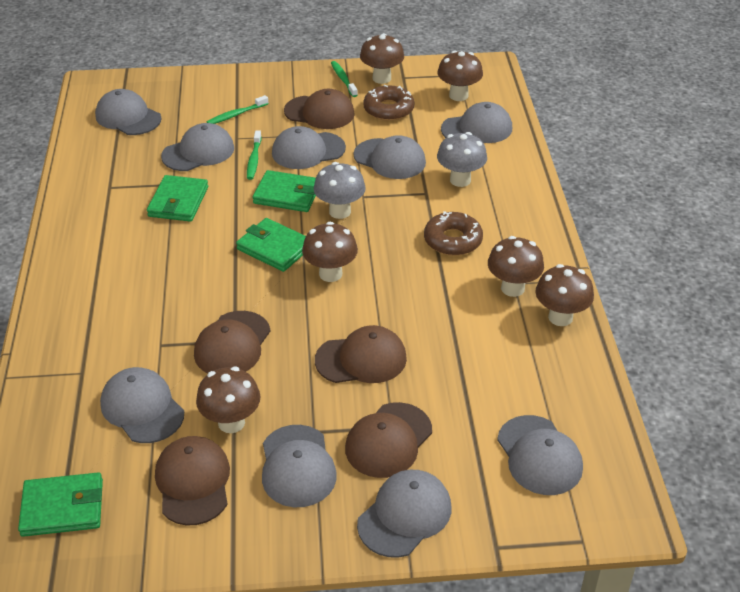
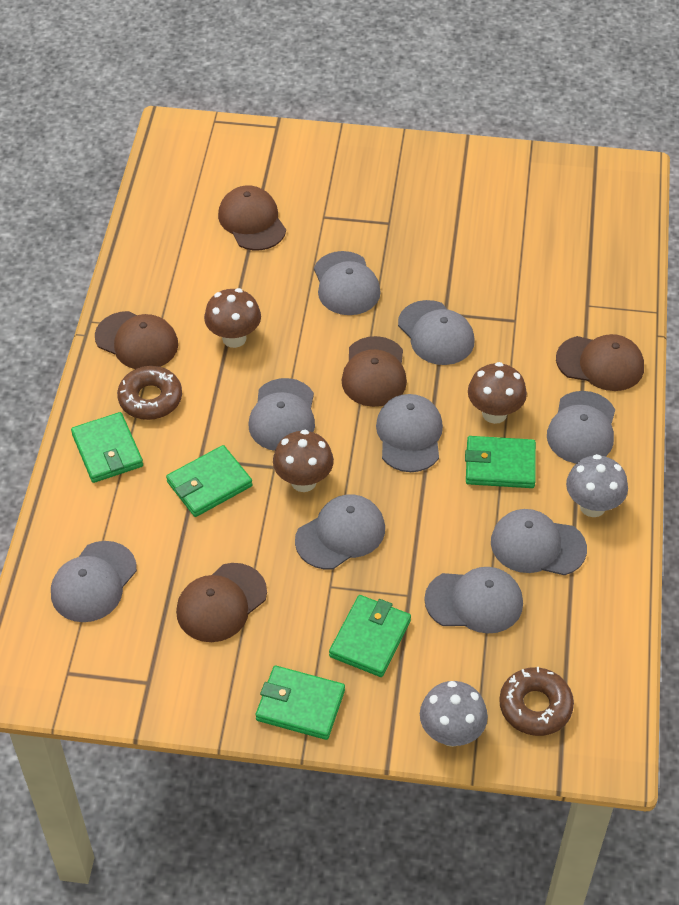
brown mushroom: [196,367,260,433] [302,222,358,282] [360,33,404,84] [438,51,483,101] [488,236,544,297] [535,264,594,326] = 6 -> [204,288,261,348] [273,430,334,492] [468,362,527,424] = 3
green toothbrush: [206,95,269,124] [247,130,262,180] [331,61,358,97] = 3 -> none = 0
green wallet: [18,472,103,537] [147,175,208,222] [236,218,306,272] [253,170,316,212] = 4 -> [71,412,143,483] [166,445,253,517] [256,666,345,740] [329,595,411,677] [465,436,536,488] = 5

